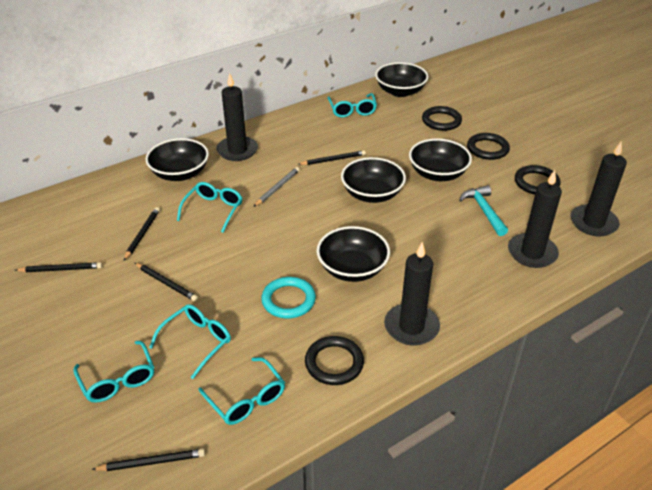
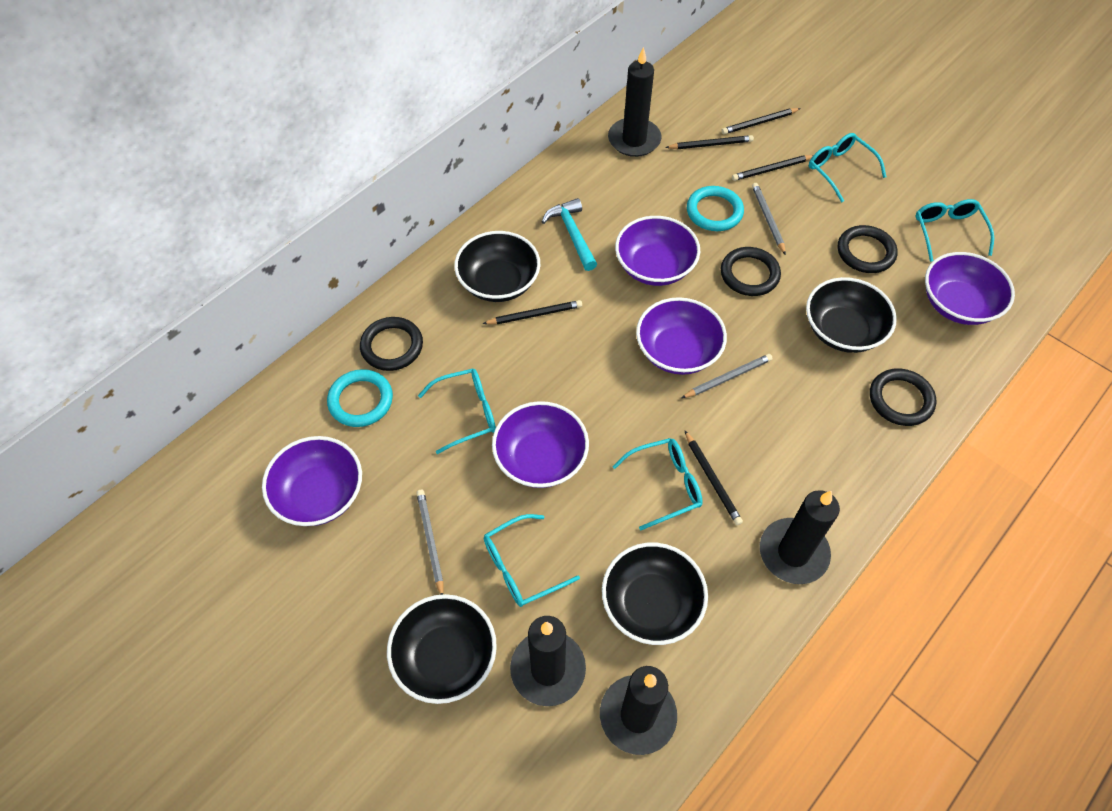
black bowl: [145,138,209,181] [317,226,390,282] [341,157,406,203] [375,62,428,97] [409,138,472,181] = 5 -> [387,594,497,704] [454,231,540,302] [602,543,708,645] [806,277,897,353] = 4
grey pencil: [254,167,300,207] = 1 -> [416,490,444,595] [681,354,773,398] [752,183,786,255] = 3
purple bowl: none = 0 -> [262,436,362,526] [492,401,589,488] [615,216,700,286] [636,297,727,375] [925,252,1015,325] = 5
turquoise ring: [261,277,316,318] = 1 -> [327,369,393,427] [687,186,744,231] = 2

